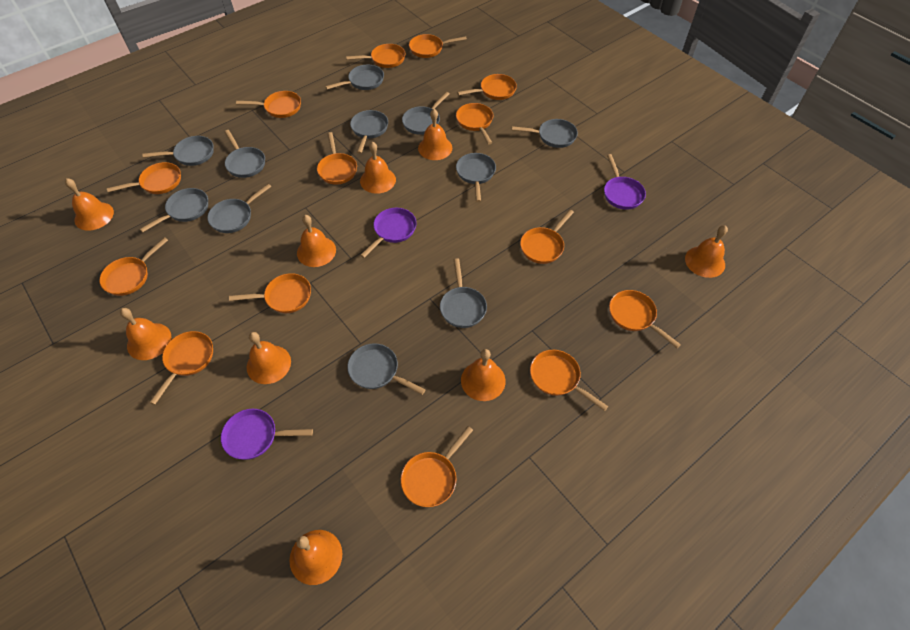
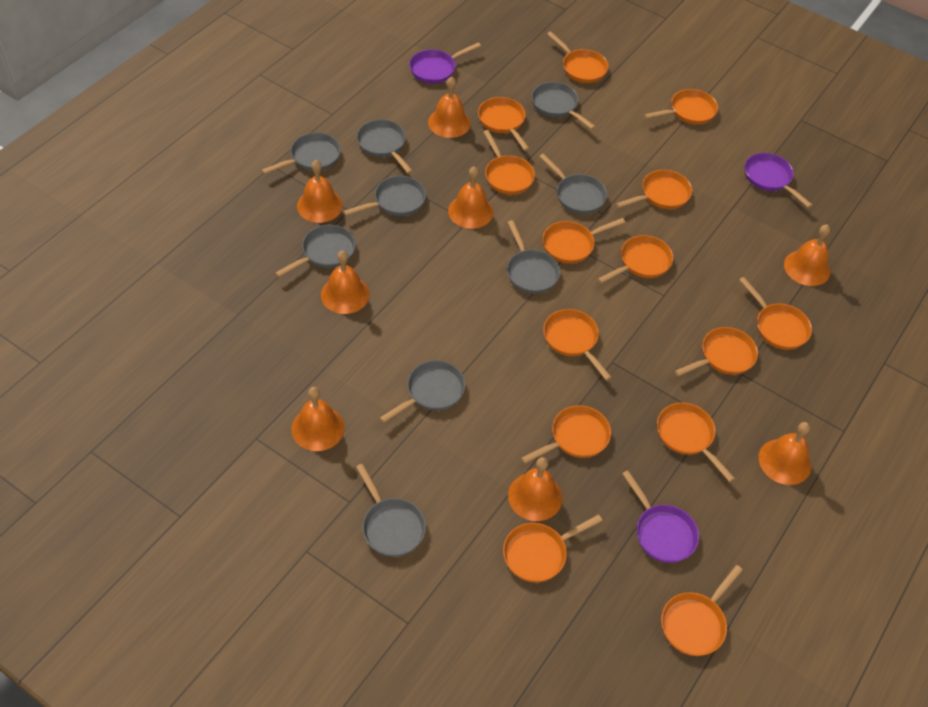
grey pan: [140,188,208,233] [142,136,214,166] [207,184,271,233] [224,130,265,178] [325,65,384,90] [347,343,425,395] [350,110,388,154] [402,92,450,135] [440,259,487,328] [456,153,496,202] [512,119,578,148] = 11 -> [261,132,341,175] [275,225,356,277] [343,176,426,216] [356,464,426,557] [357,119,413,174] [379,360,465,423] [507,220,560,294] [532,82,596,130] [539,154,607,214] = 9
orange bell: [65,178,114,231] [120,308,171,360] [247,332,291,384] [290,530,342,585] [297,215,336,267] [360,142,396,194] [418,109,452,160] [461,349,506,401] [685,225,728,278] = 9 -> [291,387,345,451] [297,160,343,223] [321,250,369,314] [428,76,471,138] [448,166,493,229] [508,457,562,521] [759,422,811,485] [784,224,830,286] = 8

